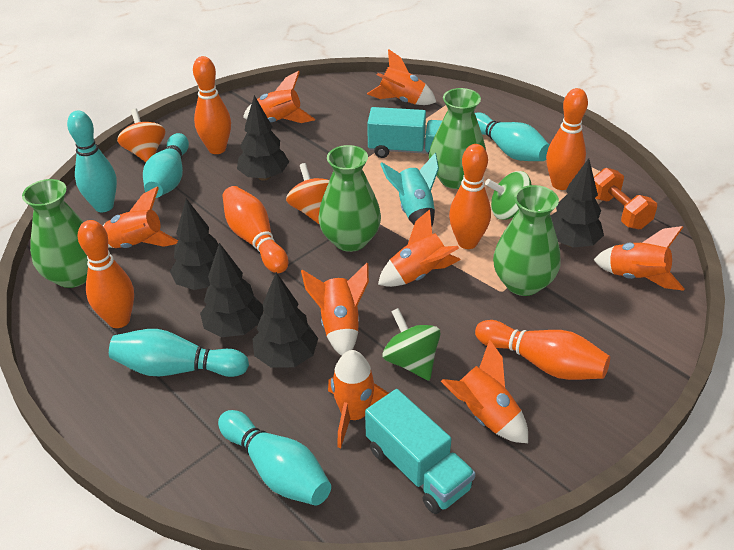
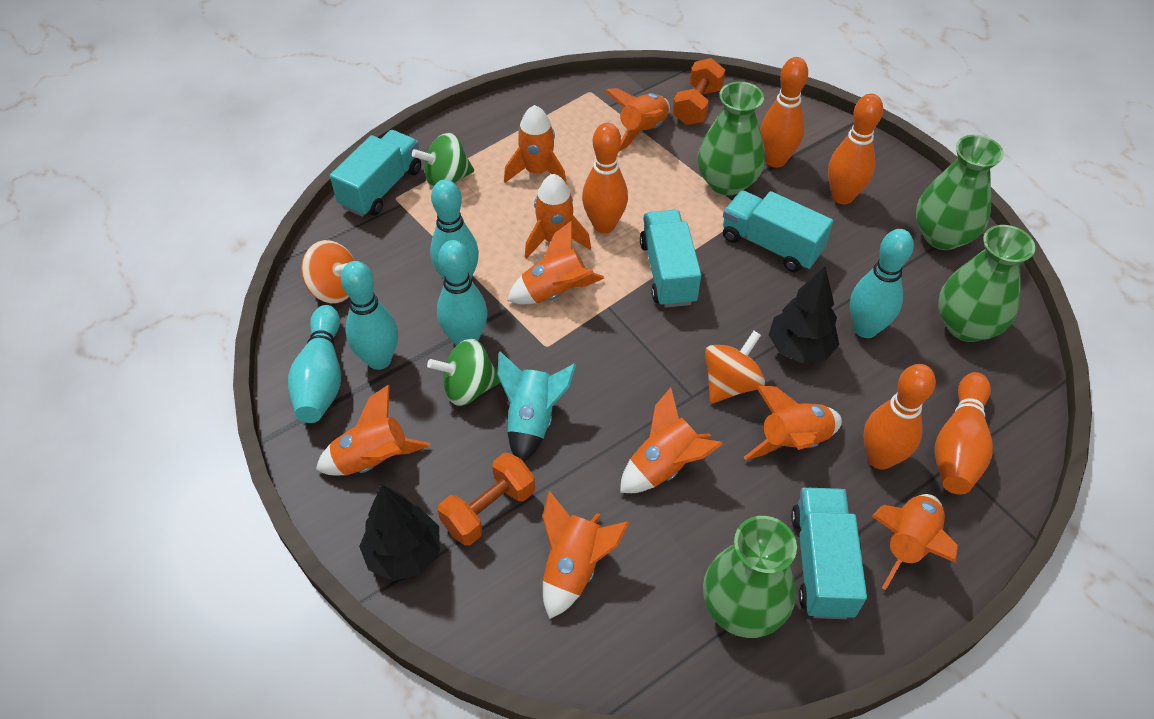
black tree: [170,199,219,290] [200,243,263,337] [237,95,289,181] [253,272,318,368] [550,158,604,248] = 5 -> [359,484,440,581] [769,267,839,363] = 2
orange bowling pin: [78,220,134,328] [193,56,231,154] [222,186,288,273] [449,144,491,249] [475,320,610,380] [546,88,588,190] = 6 -> [582,123,628,234] [760,57,808,168] [828,94,883,204] [863,364,936,470] [935,372,993,495] = 5
orange dumbbell: [594,168,657,229] = 1 -> [438,453,535,546] [673,58,725,125] = 2
orange rocket: [103,187,178,248] [243,71,315,123] [301,263,369,356] [328,350,389,448] [367,49,436,105] [378,209,460,287] [441,339,528,443] [594,226,684,291] = 8 -> [316,385,430,475] [504,105,567,185] [507,221,604,304] [525,174,591,259] [542,491,630,619] [605,88,670,152] [620,387,723,493] [744,386,842,460] [872,494,958,590] = 9
turquoise truck: [365,389,476,514] [367,107,442,158] = 2 -> [330,130,421,217] [640,210,701,308] [723,190,833,272] [791,488,867,619] = 4

